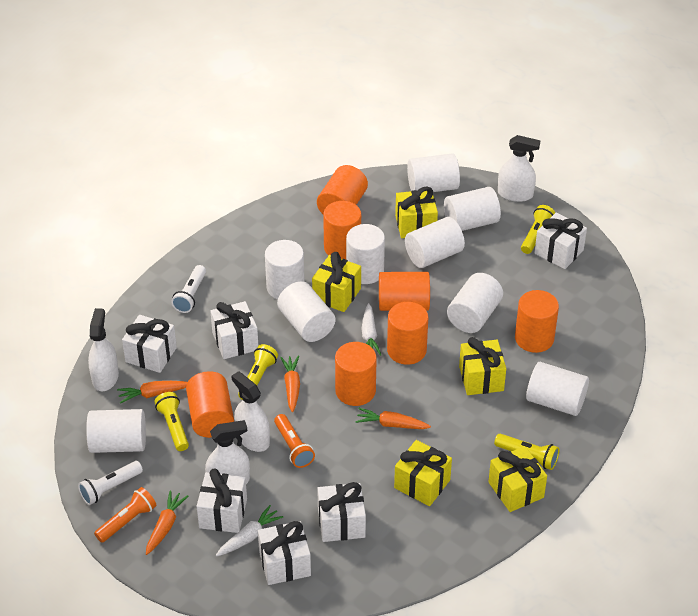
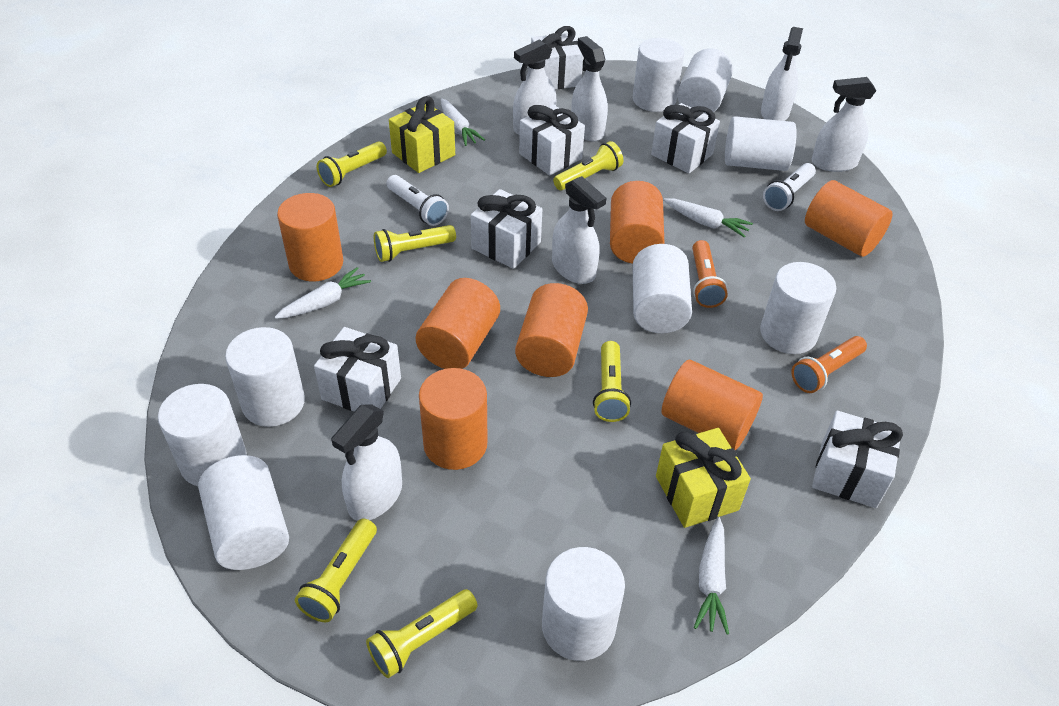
orange carrot: [117,381,188,404] [146,490,188,555] [280,356,300,412] [356,408,431,429] = 4 -> none = 0
white carrot: [216,505,283,557] [361,303,381,356] = 2 -> [275,267,371,319] [441,98,485,146] [664,198,753,238] [694,517,729,634] = 4
white spray bottle: [88,308,119,391] [205,420,250,484] [231,371,270,452] [498,135,540,202] = 4 -> [331,404,402,521] [513,39,556,135] [552,176,606,284] [571,36,608,141] [761,27,803,121] [812,77,876,172] = 6
yellow flashlight: [155,392,189,451] [238,344,278,400] [494,434,559,470] [521,205,555,254] = 4 -> [295,518,377,622] [317,141,387,187] [366,589,478,678] [374,225,456,262] [553,141,623,190] [593,341,631,422] = 6
yellow gift: [312,252,361,312] [394,440,452,506] [395,187,438,238] [459,337,506,395] [488,446,547,512] = 5 -> [389,96,455,173] [656,428,751,528] = 2

